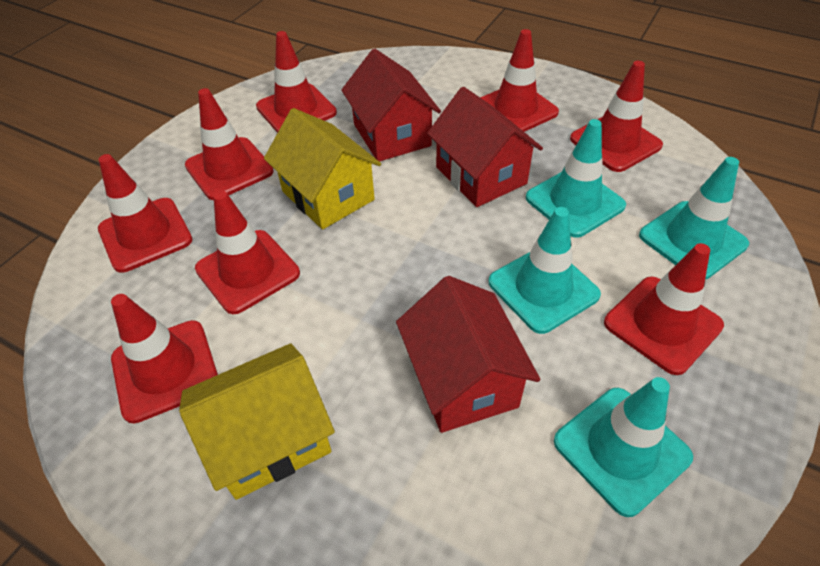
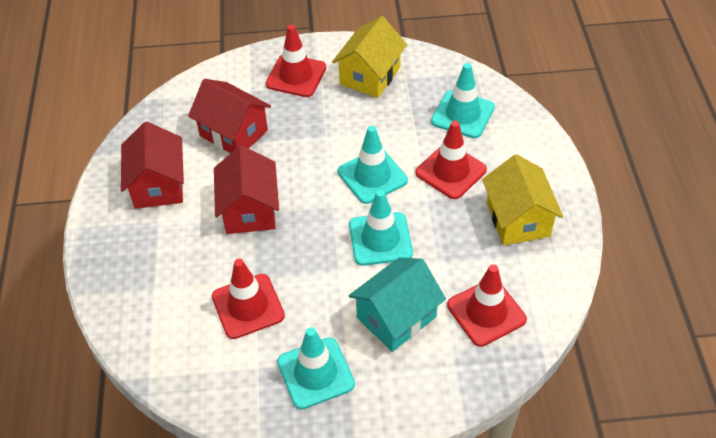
red traffic cone: [98,154,193,273] [111,294,218,423] [185,88,274,200] [195,191,300,314] [256,31,337,133] [480,29,559,132] [570,61,663,172] [604,243,724,375] = 8 -> [212,259,285,339] [266,25,326,97] [415,121,487,199] [447,264,527,347] = 4
turquoise house: none = 0 -> [348,257,446,352] = 1

